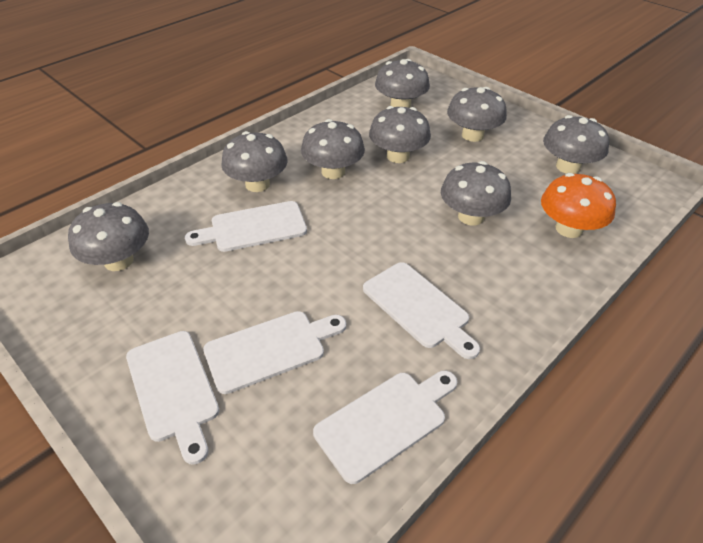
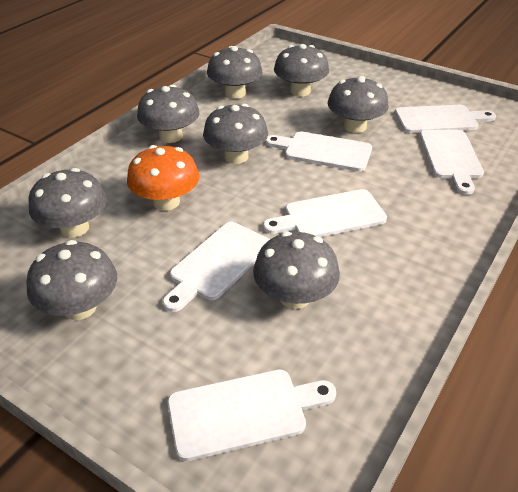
white cutting board: [126,331,219,465] [185,201,307,252] [203,311,346,394] [313,371,457,484] [363,262,480,359] = 5 -> [162,222,270,312] [167,369,336,461] [263,189,387,237] [265,131,372,171] [395,105,496,133] [420,130,484,195] = 6

